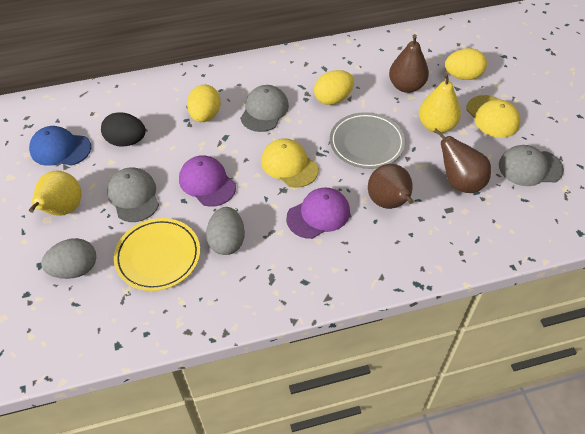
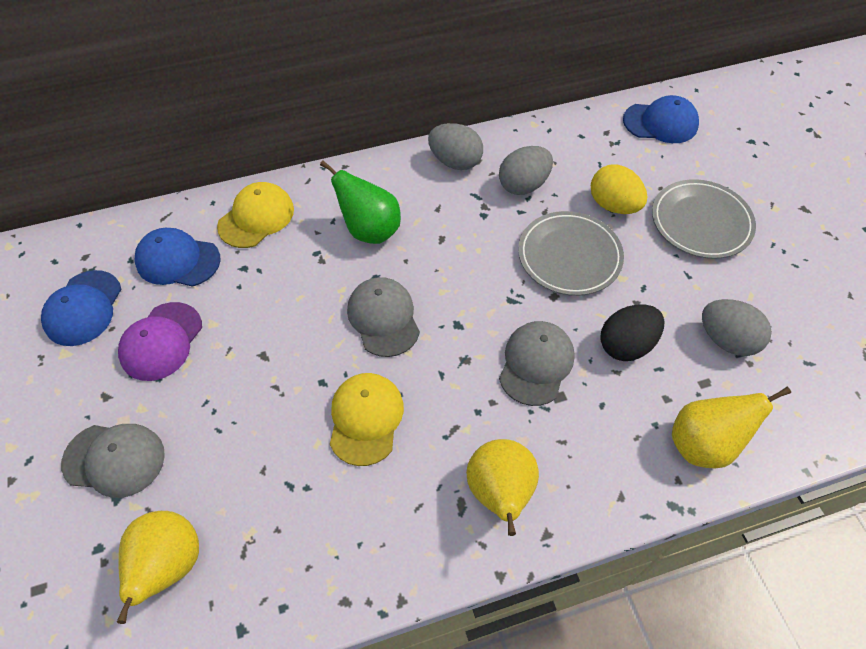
blue cap: [29,126,91,166] = 1 -> [41,270,122,346] [134,228,220,287] [623,95,699,143] = 3
brown pear: [368,164,414,209] [389,34,429,93] [434,129,491,193] = 3 -> none = 0
green pear: none = 0 -> [320,161,401,244] = 1
grey egg: [41,238,96,279] [206,207,245,255] = 2 -> [428,123,483,170] [499,146,553,195] [702,299,772,356] = 3
grey plate: [330,112,405,169] = 1 -> [518,211,624,296] [652,179,756,259] = 2
purple cap: [179,155,236,207] [286,188,350,239] = 2 -> [118,302,202,381] = 1
yellow egg: [187,85,221,122] [314,70,354,105] [445,48,487,80] = 3 -> [591,164,647,214] = 1
yellow pear: [29,170,82,216] [419,73,461,133] = 2 -> [117,511,199,624] [466,439,539,536] [672,387,791,468] = 3
yellow plate: [114,218,200,291] = 1 -> none = 0

